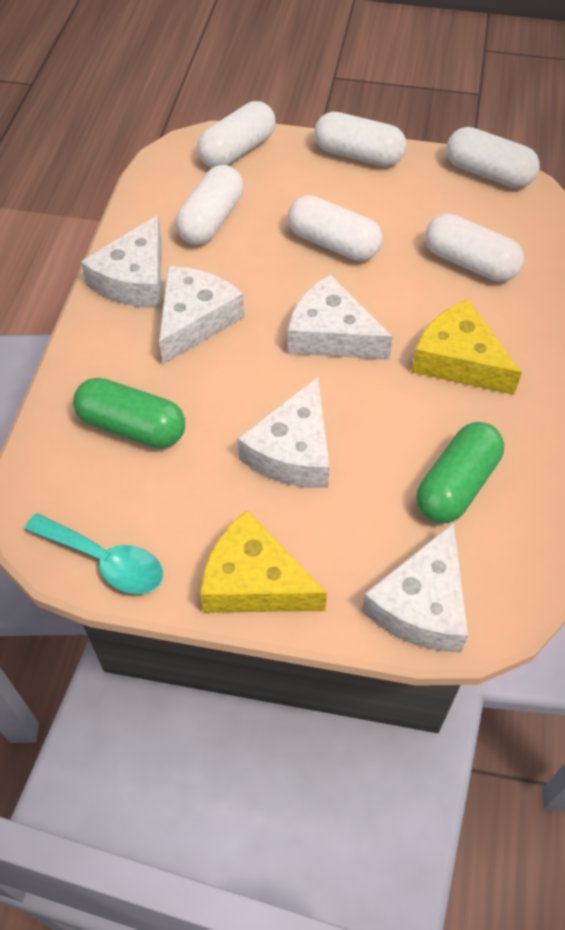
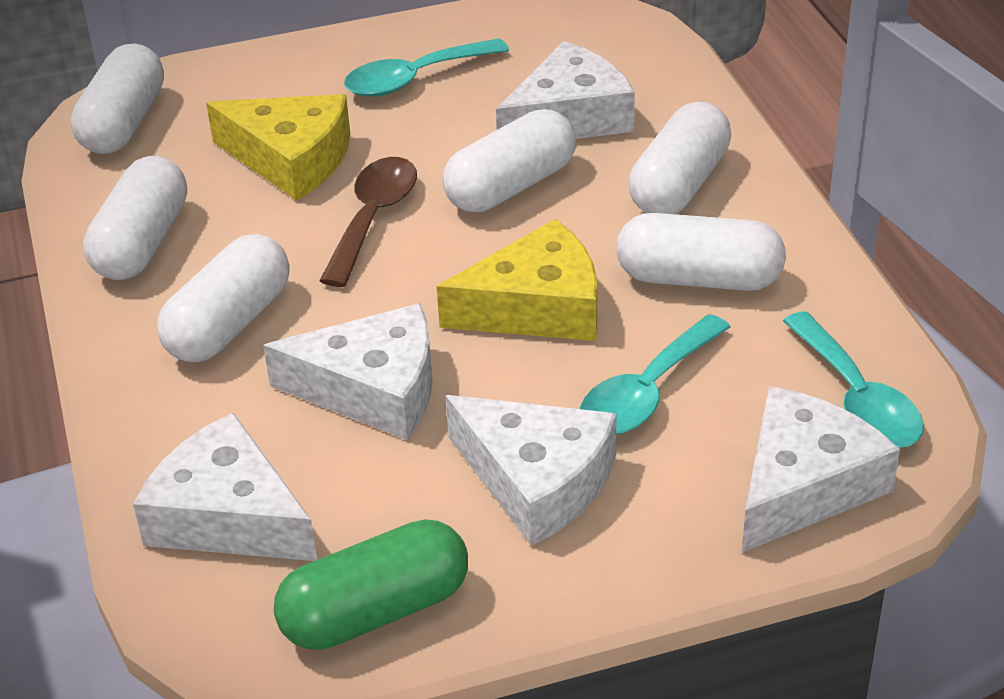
brown spoon: none = 0 -> [319,157,417,287] = 1
green capsule: [73,378,185,448] [417,422,504,523] = 2 -> [274,519,468,650] = 1
turquoise spoon: [24,513,163,594] = 1 -> [344,38,509,97] [580,314,730,435] [783,311,924,448] = 3

